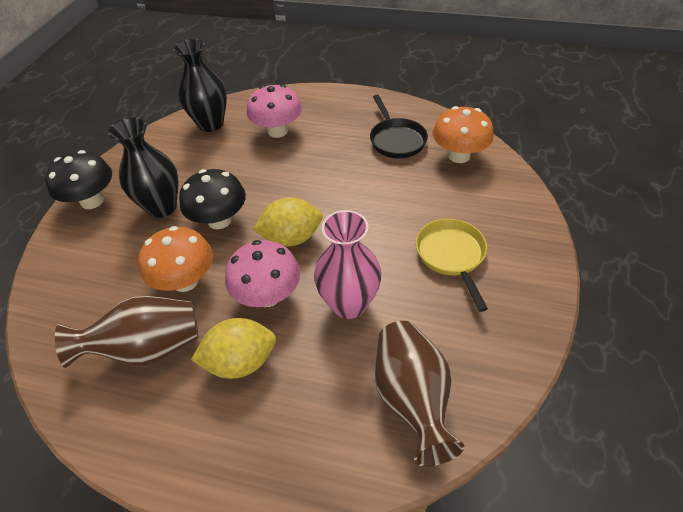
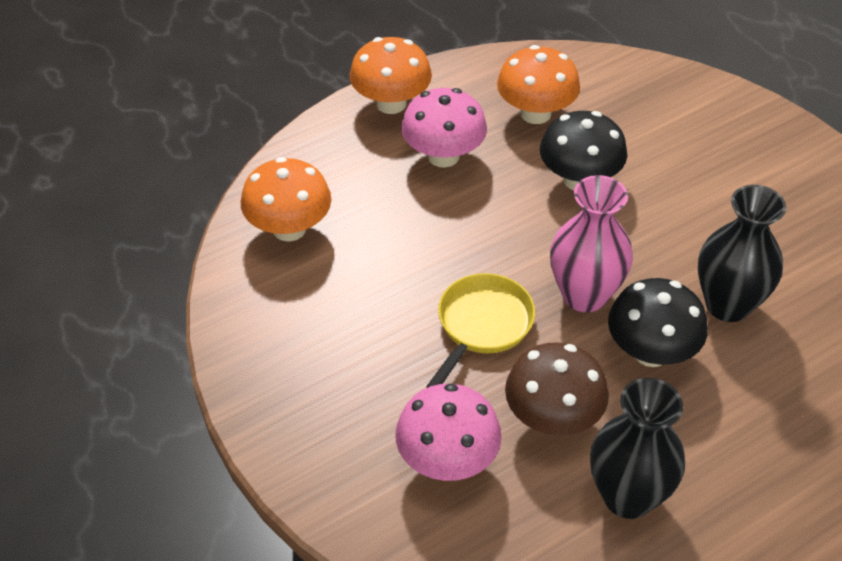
black pan: [370,95,428,158] = 1 -> none = 0
brown mushroom: none = 0 -> [505,342,609,435] = 1
brown vase: [55,296,199,368] [375,321,465,466] = 2 -> none = 0
orange mushroom: [138,226,213,292] [433,106,494,163] = 2 -> [241,157,331,242] [350,37,432,114] [497,45,580,124] = 3
yellow lemon: [191,318,276,379] [253,197,323,246] = 2 -> none = 0

